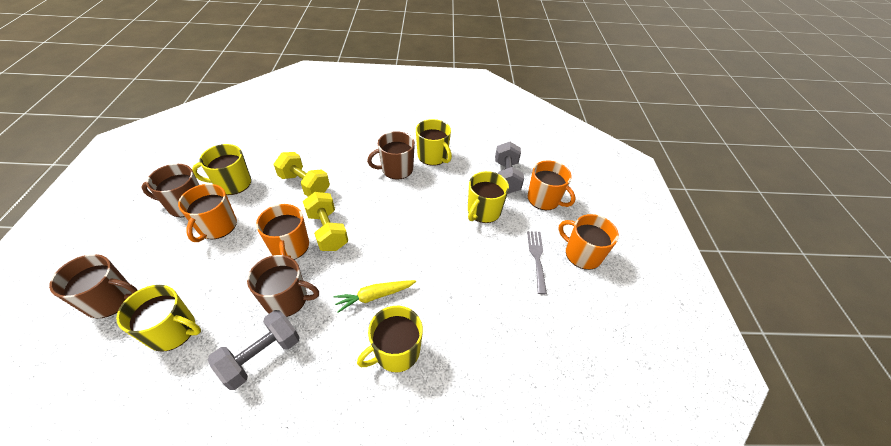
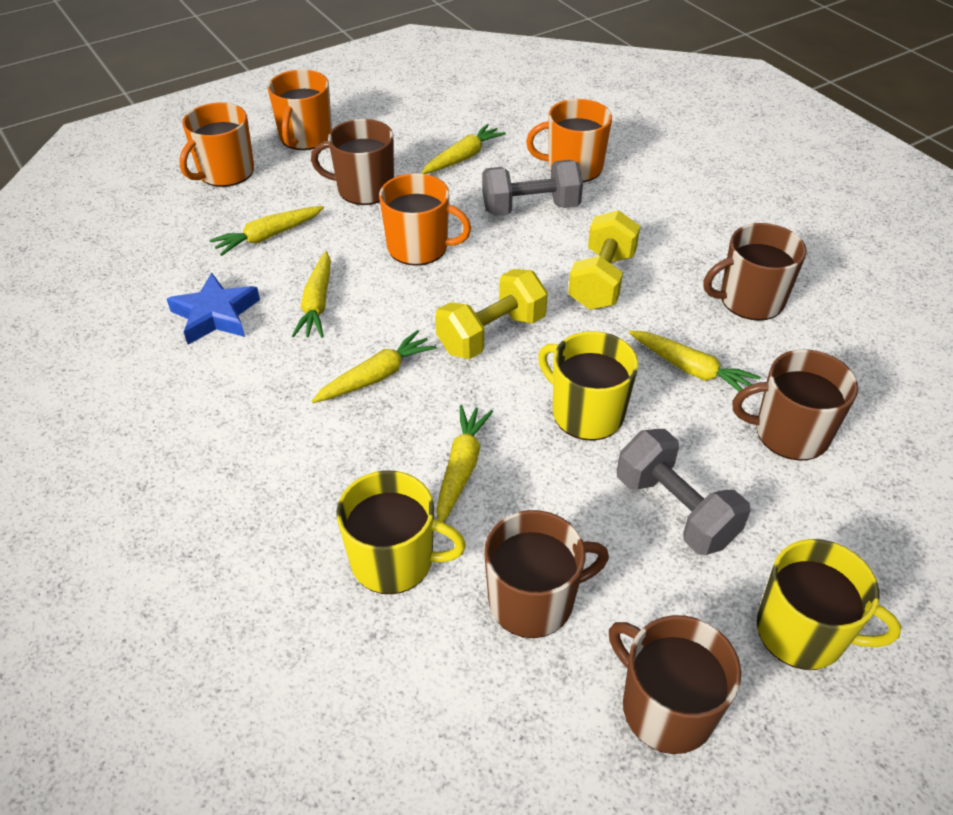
blue star: none = 0 -> [167,273,260,345] = 1
brown mug: [49,254,138,318] [141,164,199,217] [247,255,319,317] [367,131,415,180] = 4 -> [311,119,394,205] [484,510,609,638] [609,615,741,754] [703,223,807,321] [733,349,858,461] = 5
grey fork: [527,231,547,294] = 1 -> none = 0
yellow carrot: [333,280,416,313] = 1 -> [209,206,324,256] [292,251,331,338] [312,330,436,403] [421,124,506,174] [436,405,493,522] [629,330,761,398] = 6
yellow mug: [116,285,201,352] [192,144,251,195] [357,306,423,372] [416,119,452,166] [468,171,509,223] = 5 -> [336,470,466,594] [538,331,638,441] [757,539,901,670] = 3

